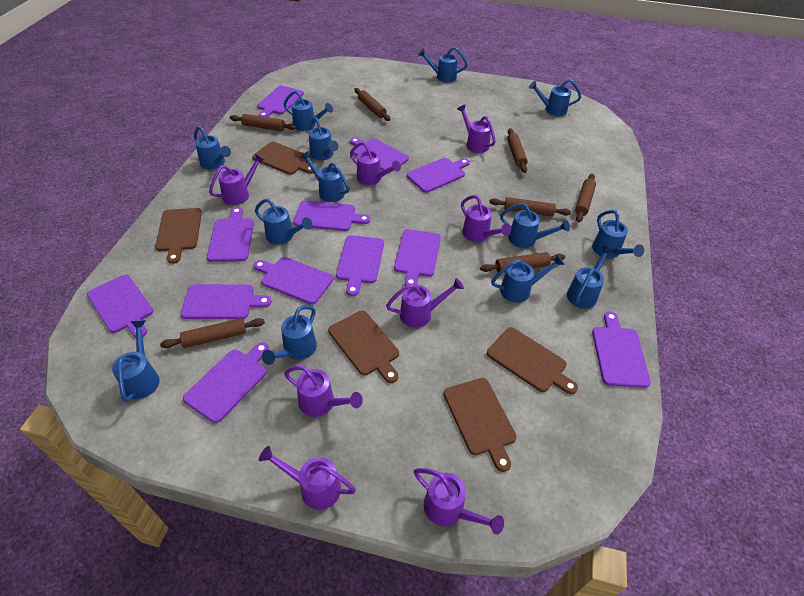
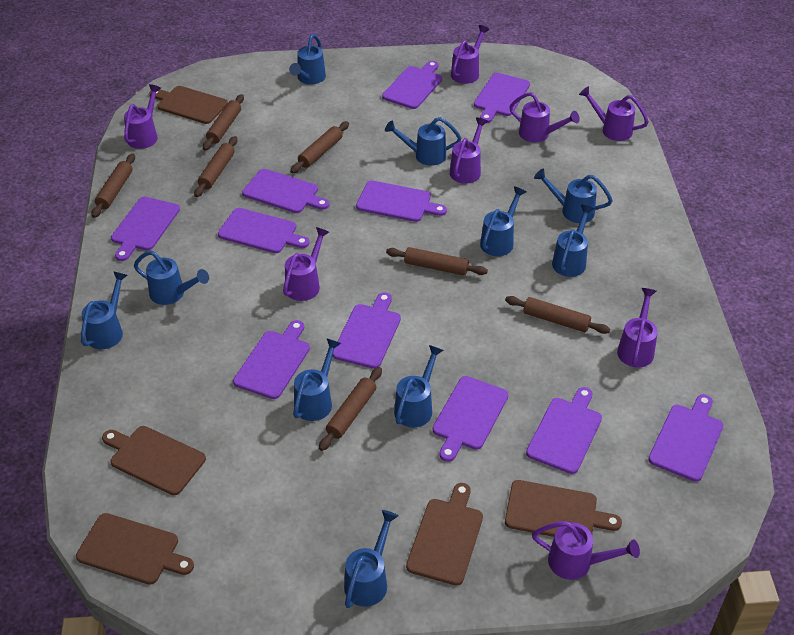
blue watering can: [112,320,160,402] [194,126,231,169] [255,199,312,245] [262,305,317,365] [283,91,333,131] [300,151,350,202] [309,117,338,160] [418,47,468,82] [491,254,565,303] [500,203,570,248] [529,79,581,116] [567,245,614,309] [592,210,644,258] = 13 -> [81,271,127,349] [134,251,209,305] [289,34,326,84] [293,338,341,421] [344,510,398,608] [385,117,461,166] [394,345,444,427] [480,186,526,256] [534,168,613,223] [552,204,594,277] = 10
purple cutting board: [87,275,153,338] [180,284,272,319] [183,342,269,423] [207,207,254,262] [254,257,333,305] [257,86,304,117] [294,200,370,231] [336,235,384,296] [350,137,409,173] [394,229,441,286] [407,158,470,193] [592,312,651,388] = 12 -> [111,197,180,261] [218,208,310,253] [233,320,310,399] [242,169,329,213] [333,292,401,369] [356,181,447,222] [382,61,442,109] [432,376,509,462] [474,73,530,123] [526,387,602,474] [648,394,723,482] = 11

